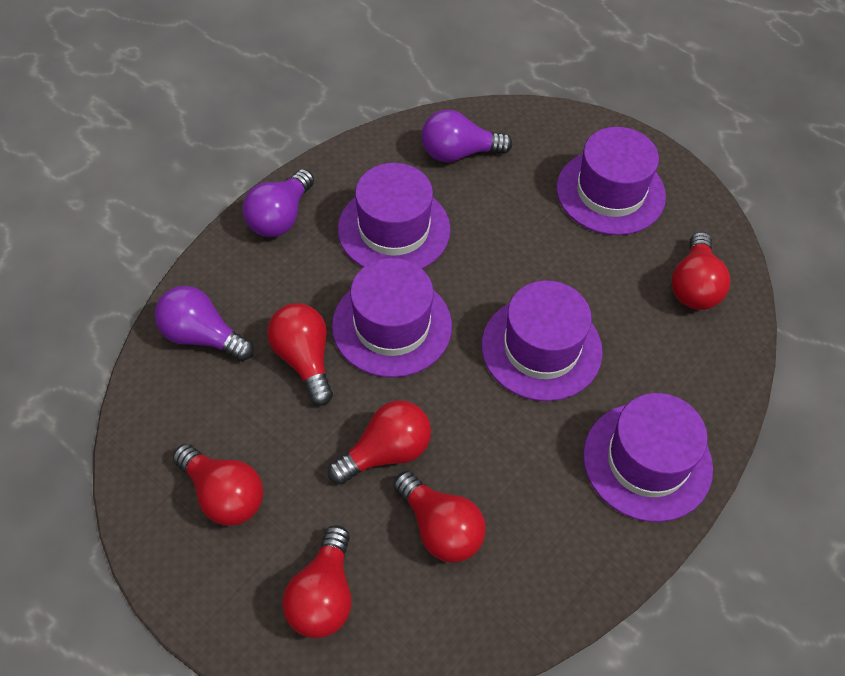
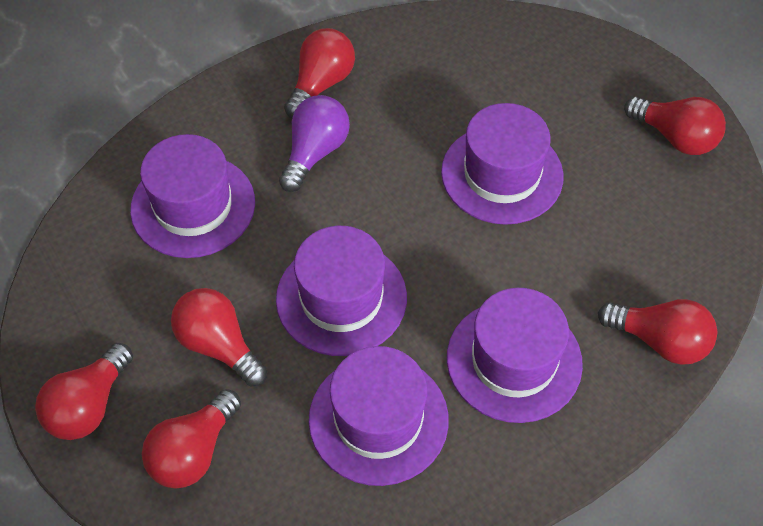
purple light bulb: [155,286,254,361] [243,169,314,237] [421,110,512,162] = 3 -> [279,95,350,192] = 1

